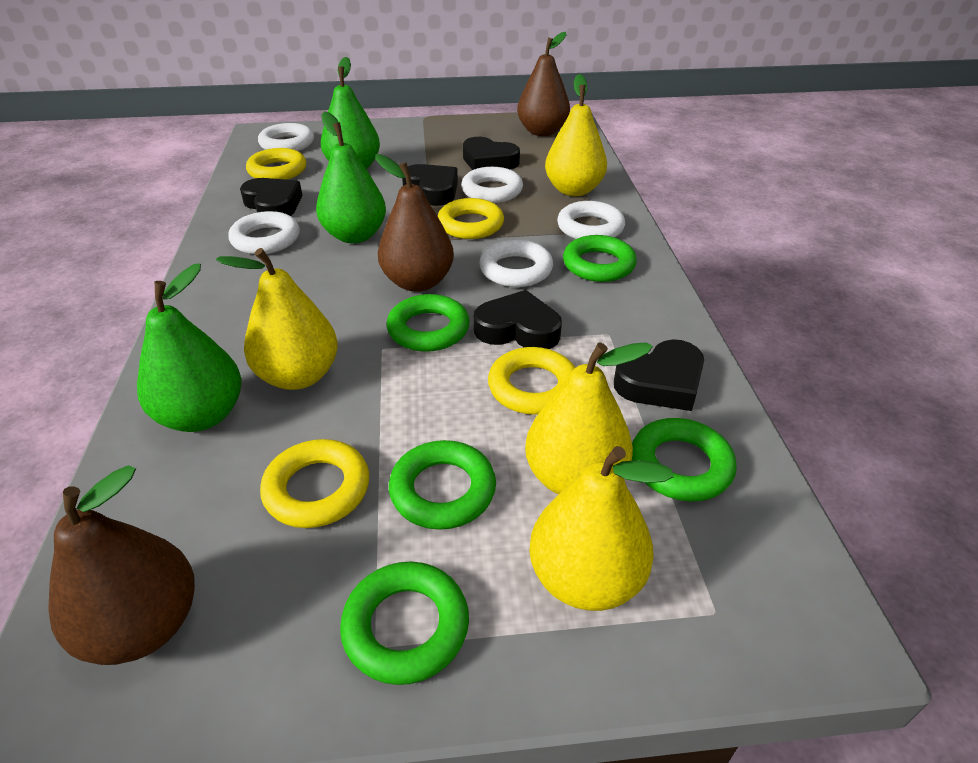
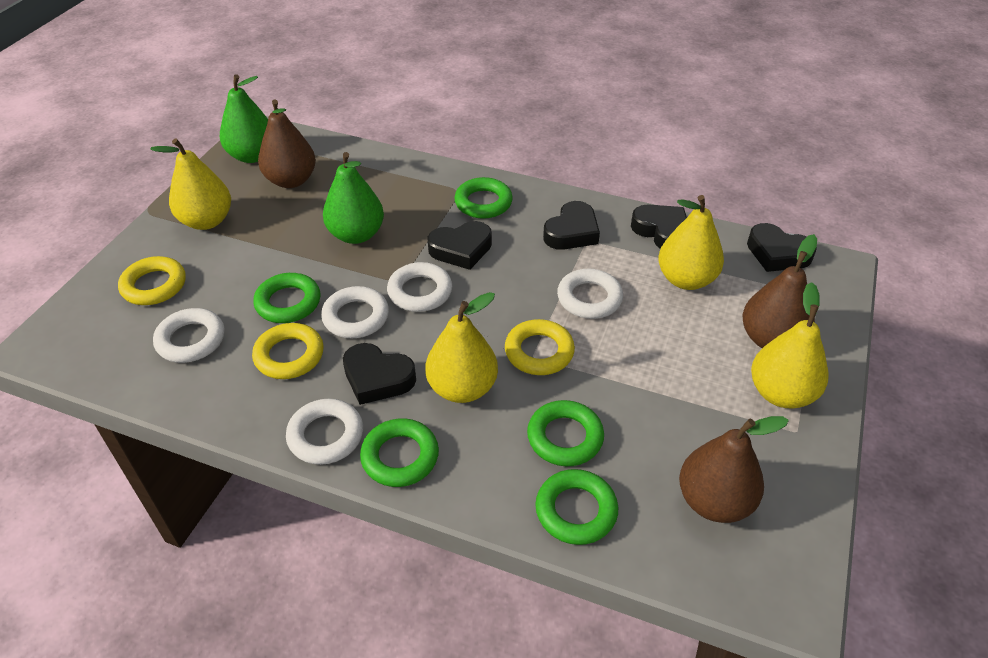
green pear: [137,263,241,432] [316,111,386,243] [321,57,380,169] = 3 -> [220,74,268,163] [323,152,384,244] = 2
yellow ring: [246,148,306,180] [260,439,369,528] [438,198,504,239] [488,347,575,415] = 4 -> [118,256,186,305] [252,323,324,379] [505,319,575,375] = 3

